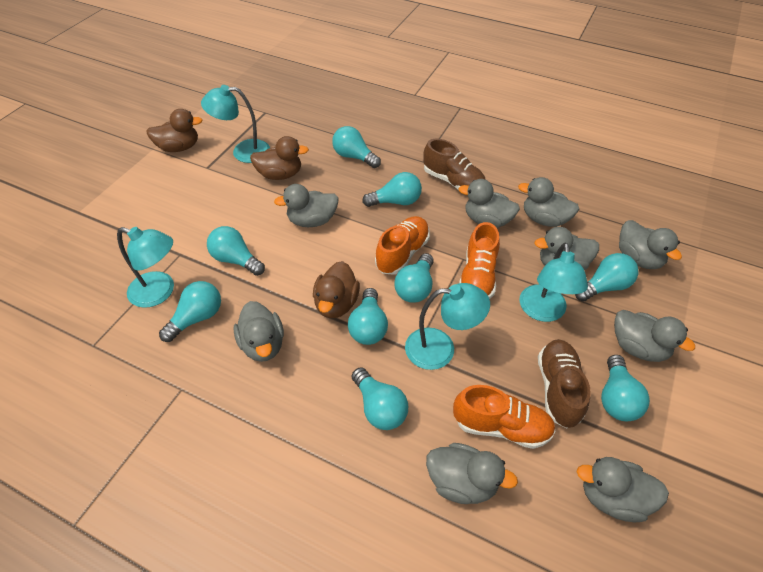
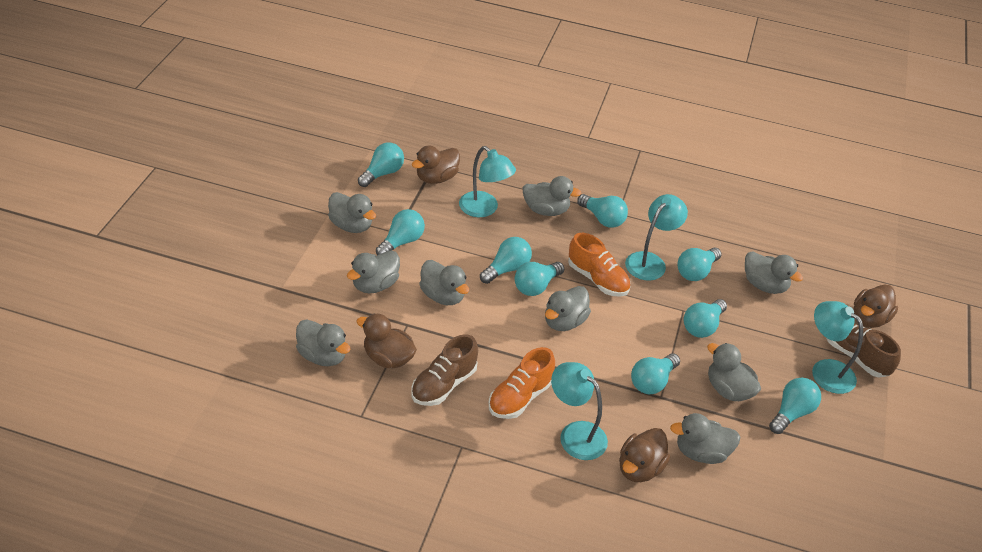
brown duck: [146,109,202,152] [250,136,309,180] [313,261,360,318] = 3 -> [356,313,417,369] [412,145,460,184] [619,428,670,482] [853,284,898,328] = 4
orange shoe: [375,216,430,275] [453,385,556,449] [459,222,500,299] = 3 -> [489,347,555,419] [568,233,630,297] = 2

